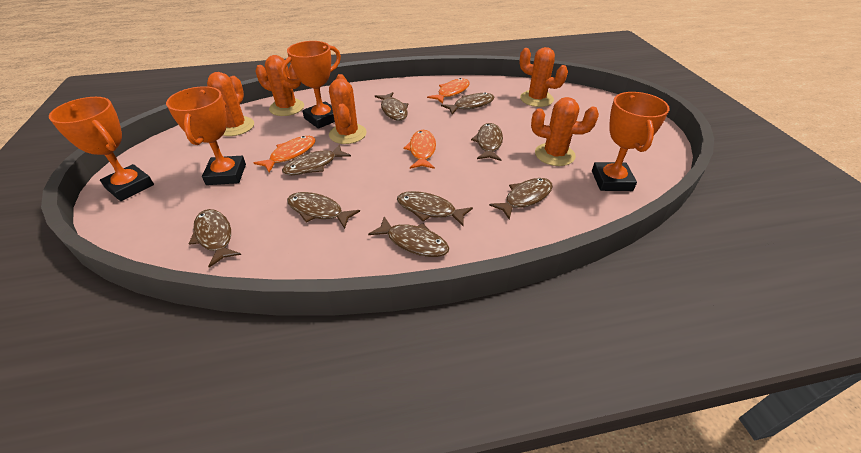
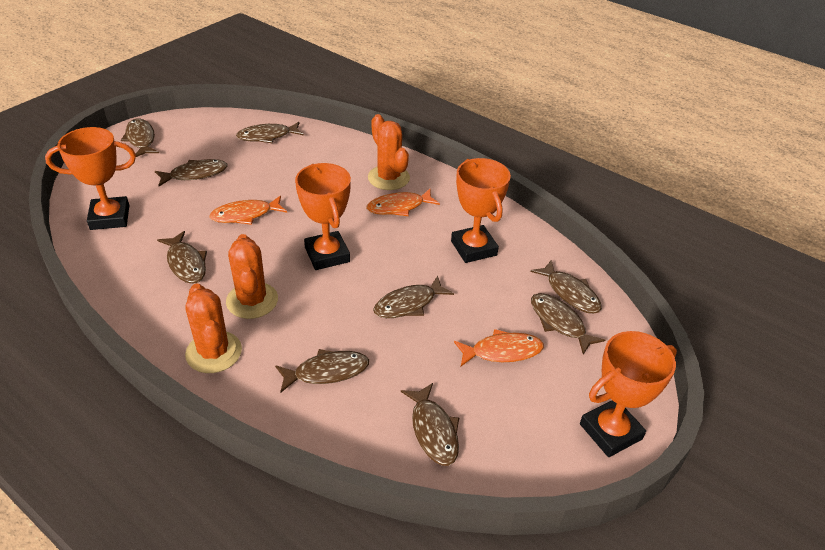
orange cactus: [207,72,254,136] [255,55,304,116] [329,74,367,144] [519,47,568,107] [531,97,599,166] = 5 -> [185,283,242,373] [226,234,278,319] [368,114,410,190] = 3

